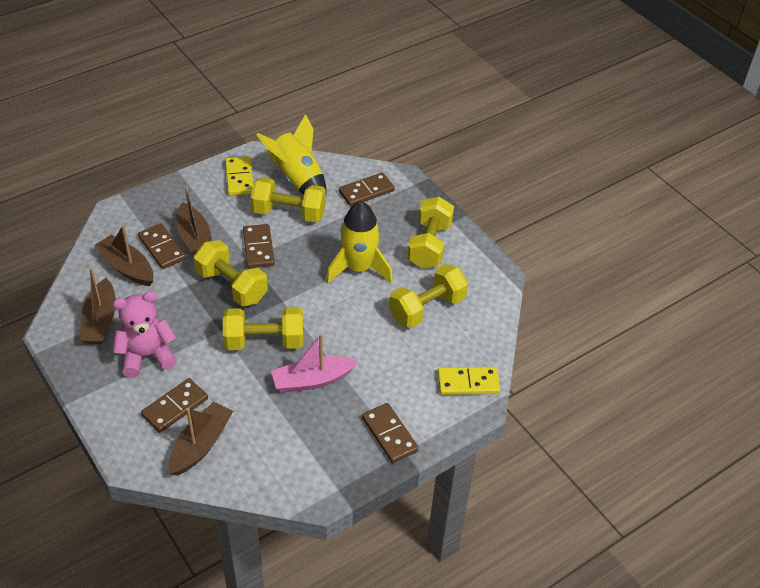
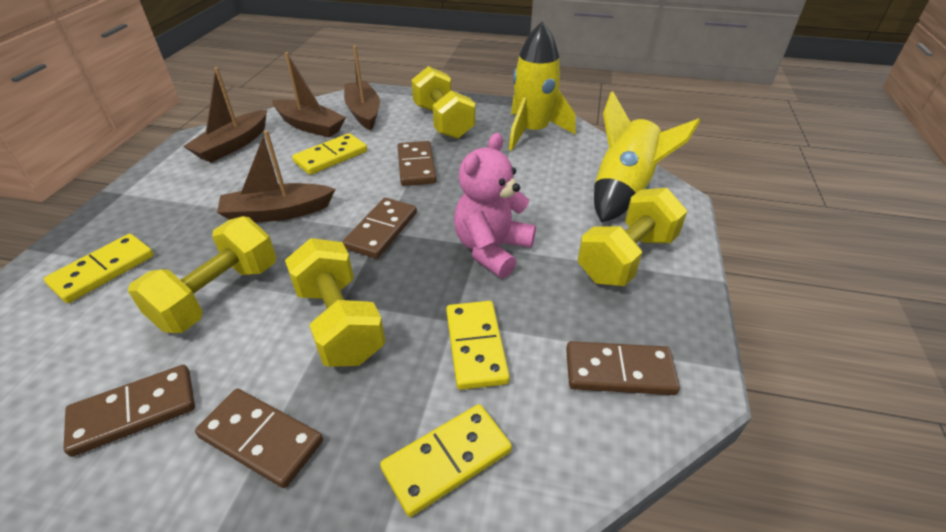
pink boat: [271,333,358,393] = 1 -> none = 0
yellow domino: [225,156,253,195] [438,367,500,395] = 2 -> [44,234,154,303] [292,133,367,175] [380,404,512,517] [446,301,510,390] = 4
yellow dumbbell: [194,240,268,307] [223,307,303,350] [251,177,326,222] [389,264,468,328] [408,197,454,269] = 5 -> [128,216,276,333] [285,238,386,367] [411,66,475,139] [578,188,687,286] = 4

